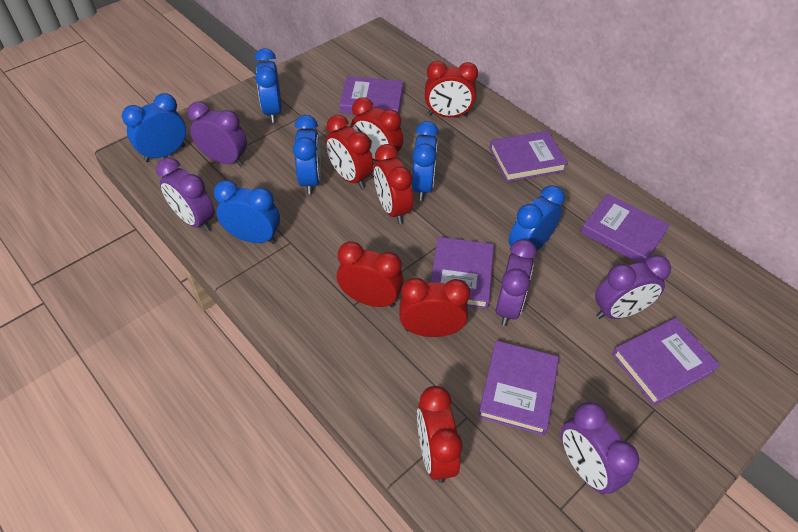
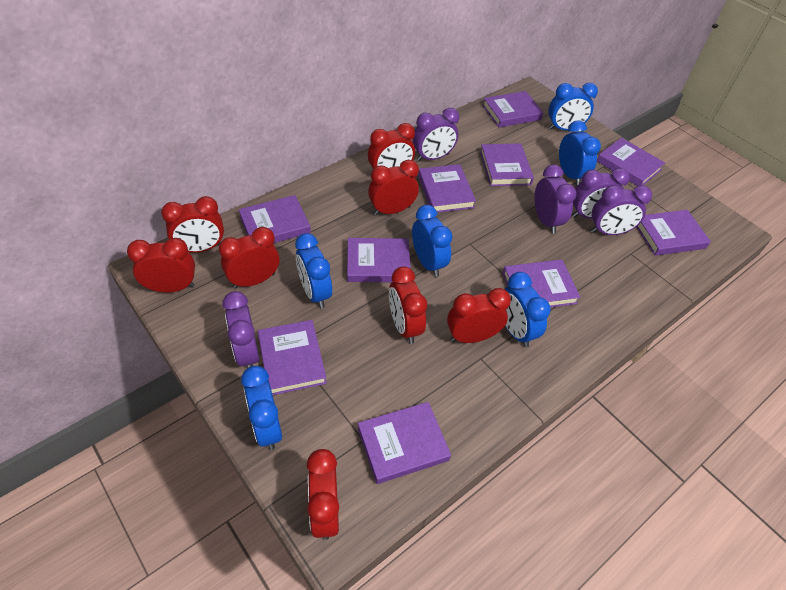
purple book: [339,76,403,114] [431,237,494,309] [478,341,559,436] [490,131,568,182] [580,194,670,263] [612,318,720,406] = 6 -> [239,195,311,243] [258,320,327,395] [347,238,411,282] [358,402,451,484] [418,164,476,213] [480,144,534,186] [482,91,544,128] [502,260,580,308] [597,138,665,186] [637,210,711,256] = 10
red clock: [326,115,374,189] [337,241,404,308] [350,97,403,161] [374,144,413,224] [399,278,470,337] [417,386,462,483] [425,61,478,117] = 7 -> [127,238,195,292] [161,196,224,253] [219,227,279,289] [307,449,339,540] [368,123,415,169] [368,160,419,215] [389,266,427,344] [447,288,511,343] = 8

